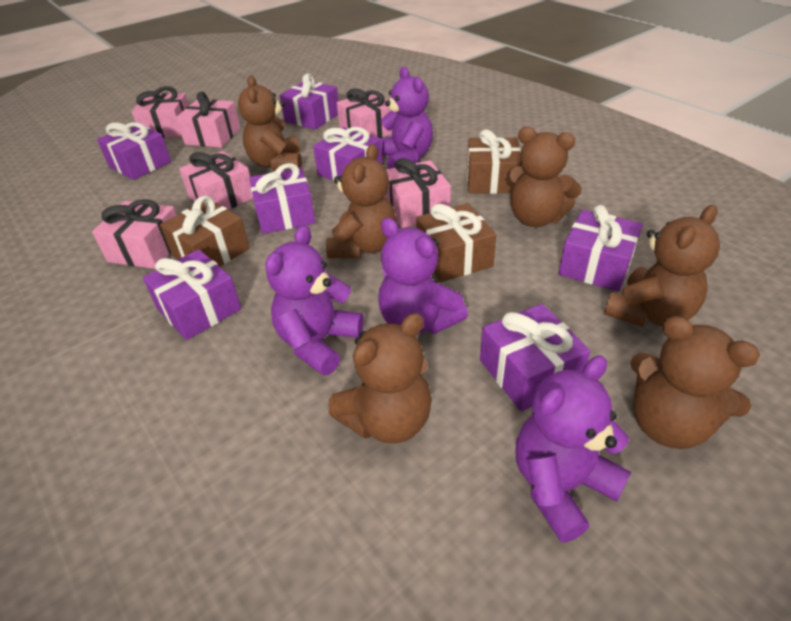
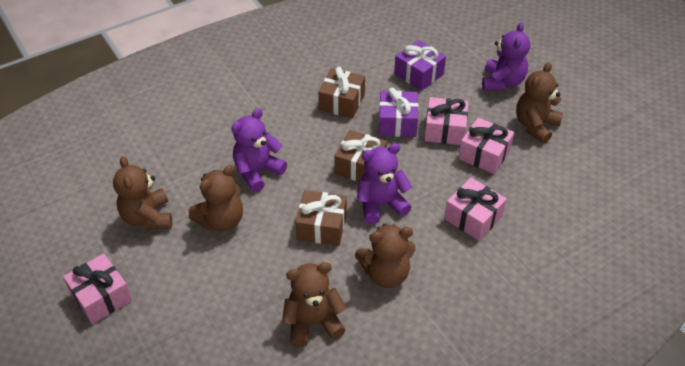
brown teddy bear: [238,75,302,171] [326,144,397,258] [329,313,432,444] [506,126,582,227] [604,205,720,327] [630,316,760,449] = 6 -> [113,156,172,230] [189,165,243,231] [282,262,346,347] [355,224,416,288] [516,63,563,144] = 5
pink gift: [92,199,177,269] [132,86,189,138] [176,92,241,148] [179,151,253,210] [337,88,392,138] [385,158,451,228] = 6 -> [63,254,132,324] [424,97,468,145] [444,178,507,241] [458,117,514,174] = 4
purple gift: [97,122,171,180] [143,250,241,340] [249,163,316,234] [280,73,338,130] [313,127,382,181] [480,304,591,411] [558,205,643,292] = 7 -> [379,88,419,137] [394,40,446,91] = 2
purple teddy bear: [265,225,364,376] [378,218,468,335] [381,67,433,169] [516,355,631,543] = 4 -> [231,108,287,192] [357,143,412,225] [482,22,530,91] = 3

